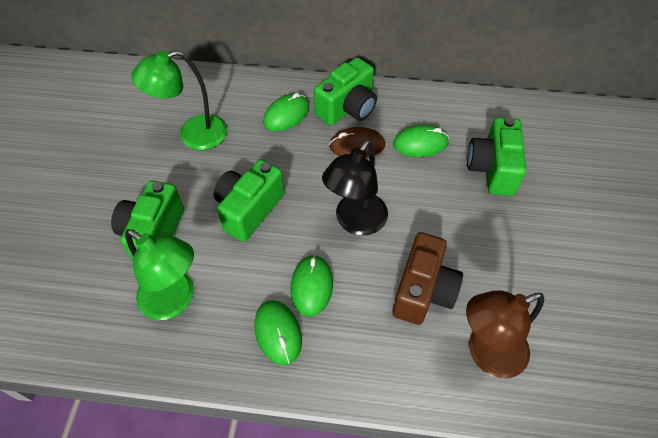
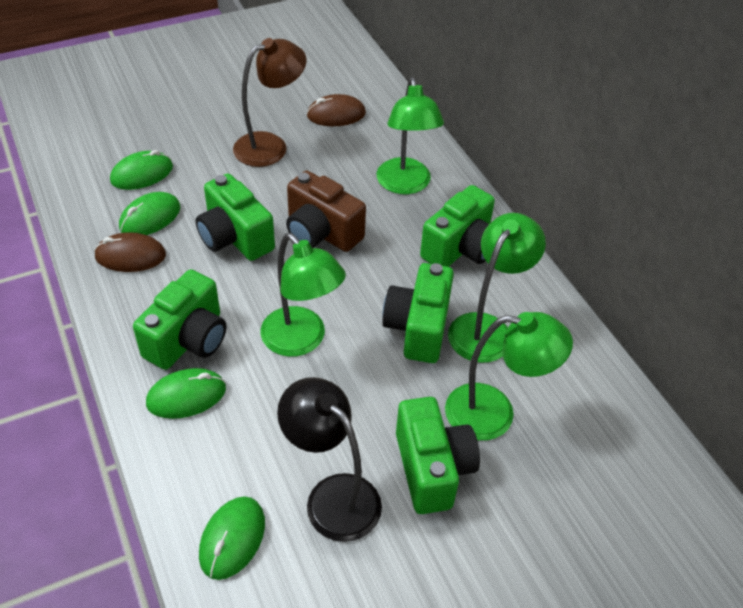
brown mouse: [329,127,385,158] = 1 -> [94,232,166,272] [306,94,366,126] = 2
green camera: [111,180,184,260] [214,160,284,242] [314,57,377,125] [467,117,526,196] = 4 -> [133,269,226,370] [195,174,275,261] [382,263,454,363] [396,397,480,514] [420,185,495,267] = 5
green lamp: [125,229,194,320] [131,50,227,150] = 2 -> [260,233,346,357] [377,77,444,194] [445,312,573,441] [448,213,546,363] = 4

